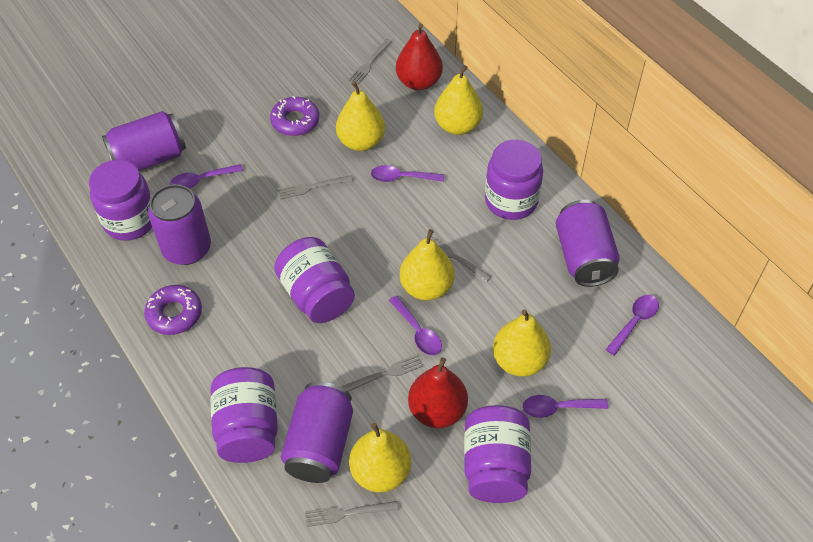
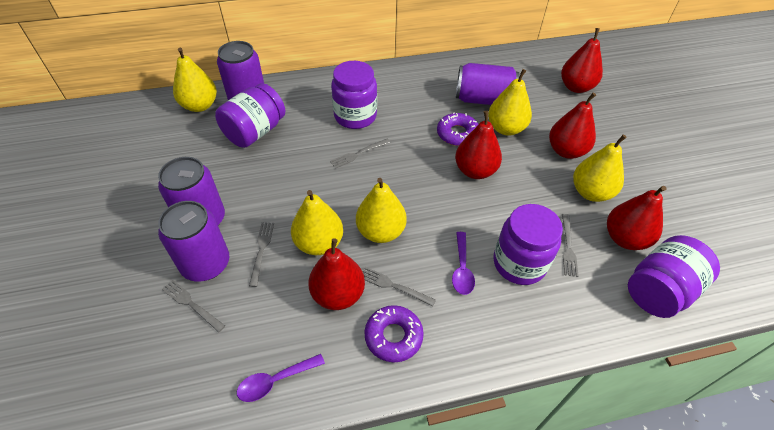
purple jar: [89,160,152,241] [210,367,278,463] [274,237,355,323] [464,405,531,503] [485,140,543,220] = 5 -> [215,83,285,148] [331,61,377,129] [493,204,563,285] [628,235,720,318] = 4
purple spoon: [170,164,243,189] [371,165,444,182] [389,296,442,355] [523,395,608,418] [605,295,659,356] = 5 -> [237,354,325,402] [452,232,475,295] = 2
red pear: [396,23,443,90] [408,357,468,428] = 2 -> [308,238,365,310] [455,111,502,179] [549,92,596,159] [561,28,603,93] [607,186,666,250] = 5

